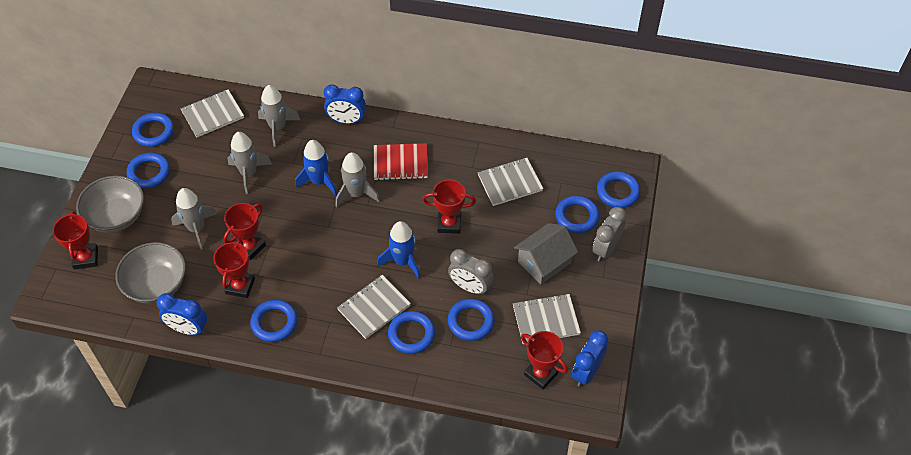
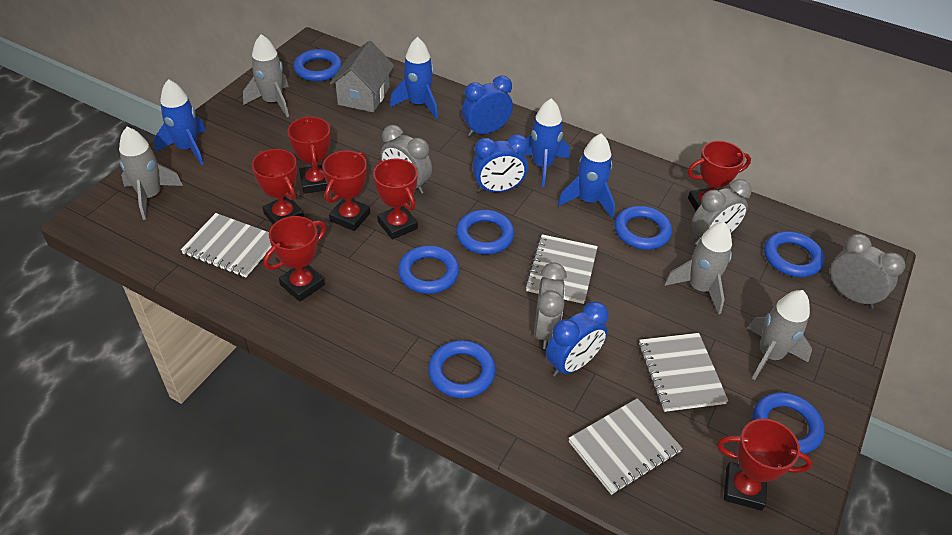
blue rocket: [295,140,337,196] [377,221,421,279] = 2 -> [154,79,206,166] [390,37,438,119] [525,98,570,187] [558,133,615,219] = 4
grey bowl: [76,175,144,233] [115,242,186,304] = 2 -> none = 0
grey clock: [448,249,494,295] [593,207,627,262] = 2 -> [380,125,432,194] [534,262,567,349] [692,179,751,245] [830,234,905,309] = 4
red notebook: [374,143,428,181] = 1 -> none = 0
red trophy: [53,211,98,269] [213,239,255,298] [223,203,266,260] [422,180,476,234] [521,331,568,390] = 5 -> [252,149,304,224] [263,216,326,302] [288,116,331,194] [323,151,370,231] [373,159,418,240] [688,141,751,211] [717,419,812,511] = 7

